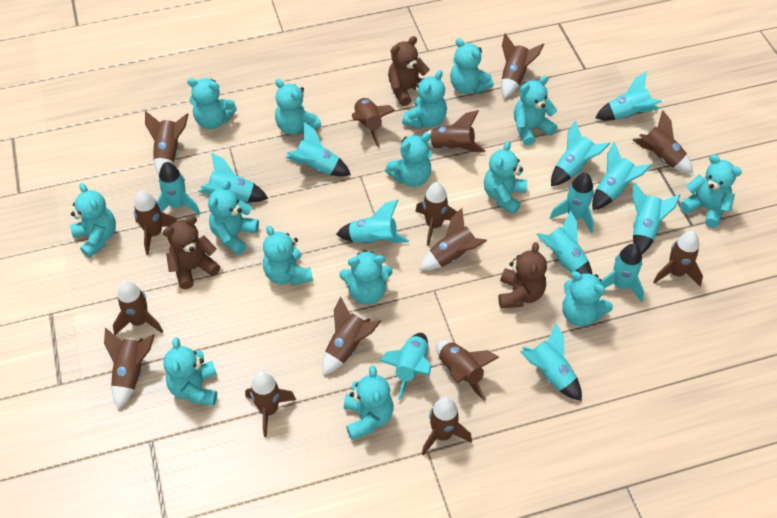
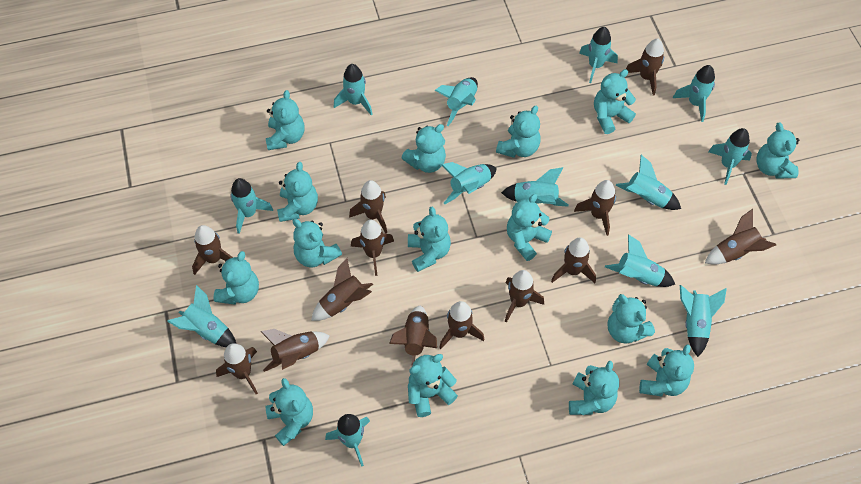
brown rocket: [104,328,155,409] [113,281,163,335] [134,191,177,255] [145,111,189,175] [245,371,296,437] [322,296,381,375] [352,97,396,148] [415,182,457,246] [420,208,487,270] [421,110,485,152] [422,397,472,456] [436,340,499,401] [501,33,544,98] [633,110,693,173] [653,231,703,286] = 15 -> [192,225,233,275] [216,343,258,394] [260,329,330,372] [311,258,373,321] [349,180,387,234] [351,220,394,276] [389,306,437,367] [439,301,484,349] [505,270,544,323] [551,237,596,283] [574,180,616,236] [626,39,664,96] [705,209,776,265] = 13
brown teddy bear: [163,216,221,289] [388,36,430,106] [499,242,547,308] = 3 -> none = 0

